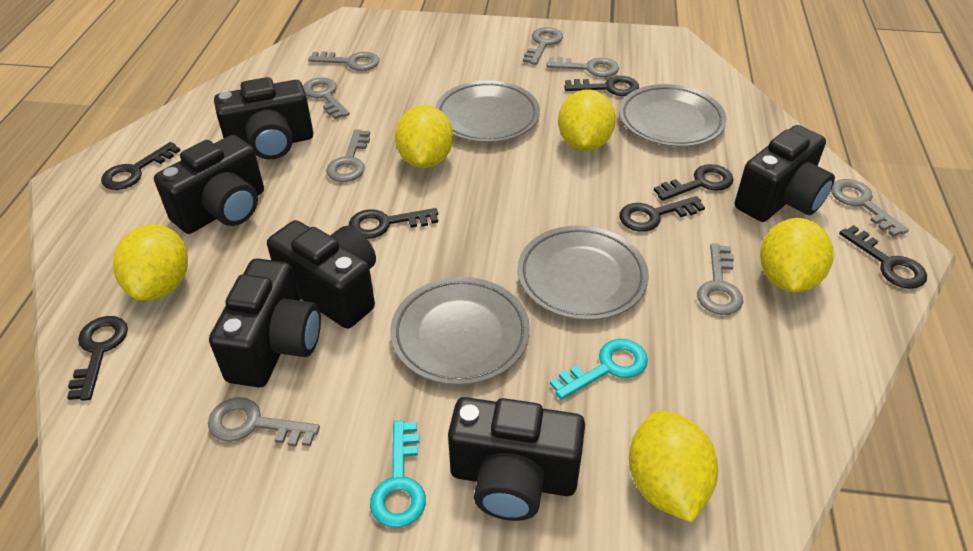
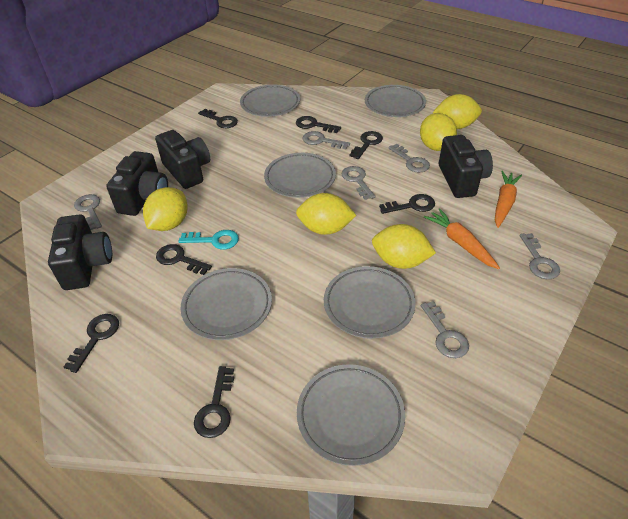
black camera: [154,135,264,234] [209,258,321,388] [214,77,313,160] [267,220,376,329] [448,397,585,521] [735,125,835,222] = 6 -> [48,214,112,290] [106,151,168,216] [155,130,210,189] [439,135,493,198] = 4
grey key: [208,397,320,447] [303,78,350,119] [308,51,379,71] [326,129,370,182] [523,27,563,65] [546,57,619,77] [697,243,743,315] [831,179,909,237] = 8 -> [74,194,102,230] [302,131,350,149] [341,166,375,200] [388,144,430,173] [421,301,469,358] [519,233,560,279] = 6
grey plate: [390,277,530,385] [435,80,540,143] [517,225,649,320] [619,84,727,147] = 4 -> [181,268,272,340] [240,85,300,117] [264,153,336,198] [297,364,405,466] [324,266,416,339] [365,85,426,117] = 6
orange carrot: none = 0 -> [424,208,500,269] [495,171,522,228] = 2
turquoise key: [370,421,426,528] [550,339,648,400] = 2 -> [179,230,239,250] = 1

